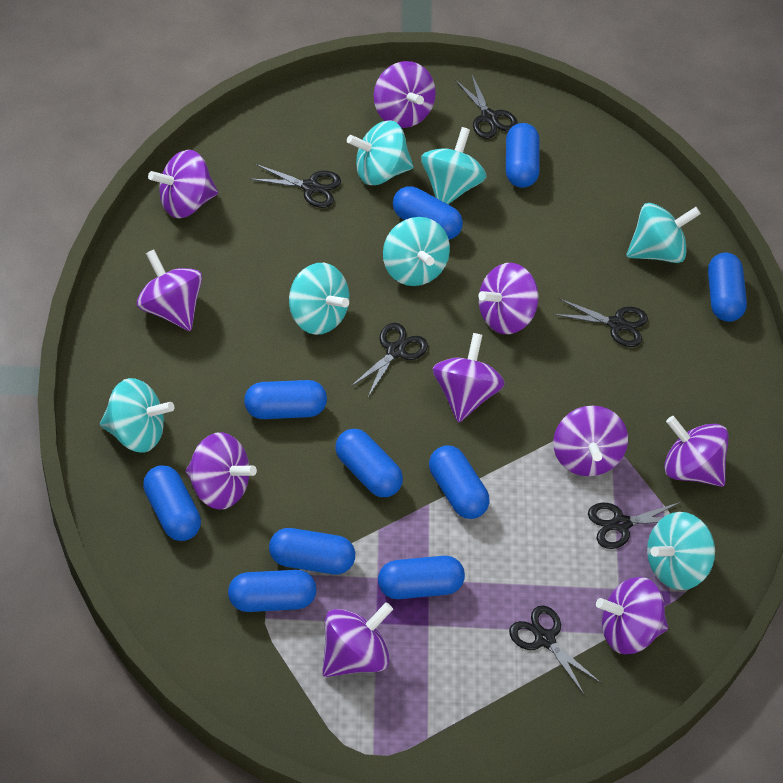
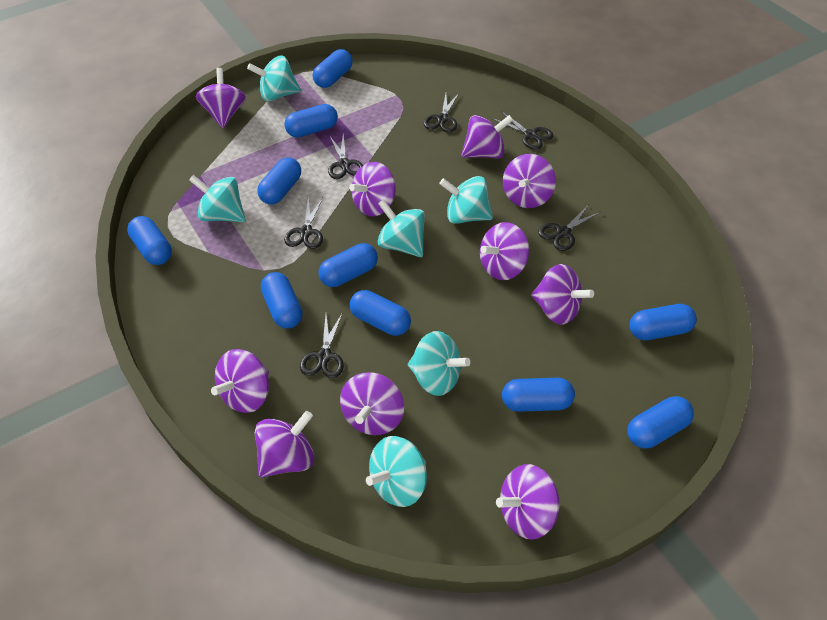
turquoise spinning top: [100,378,174,453] [289,263,349,335] [347,120,414,185] [383,217,450,286] [421,127,486,204] [627,203,701,263] [647,512,715,590] = 7 -> [189,175,246,222] [247,55,301,101] [366,436,427,507] [378,199,425,257] [408,331,470,396] [439,176,493,224] = 6

